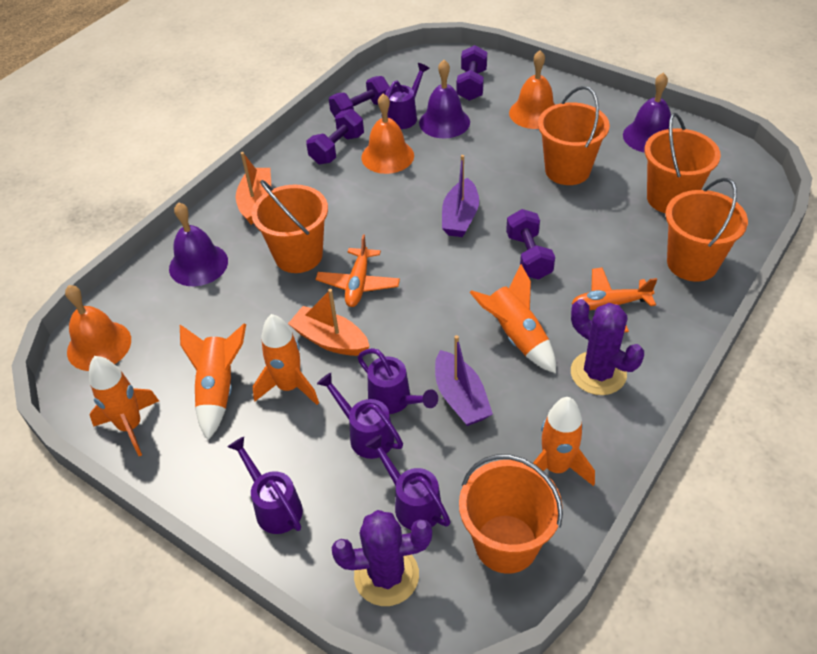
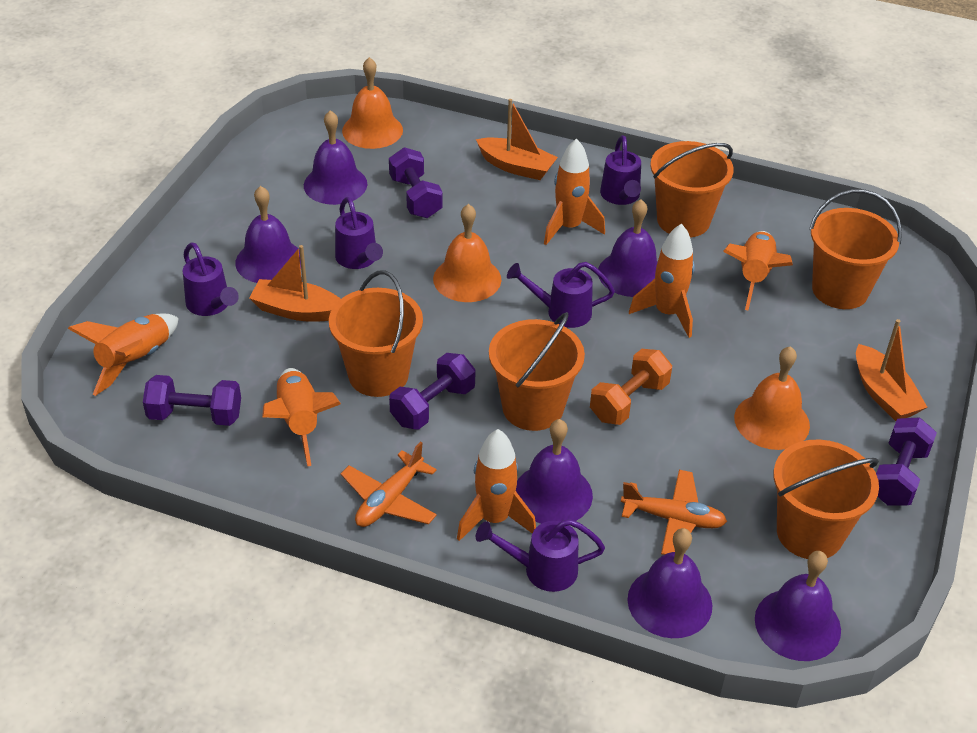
orange boat: [236,152,271,225] [288,289,370,356] = 2 -> [249,245,340,322] [476,99,558,180] [856,319,928,421] = 3
orange dumbbell: none = 0 -> [590,349,672,425] = 1
orange rocket: [89,356,159,456] [180,324,246,440] [253,314,319,405] [470,264,556,373] [533,397,595,486] = 5 -> [68,314,179,396] [262,368,341,466] [457,429,536,541] [544,138,605,245] [629,223,695,338] [723,231,793,310] = 6
purple bell: [169,202,228,286] [419,60,470,138] [623,72,671,153] = 3 -> [235,186,301,283] [304,110,367,205] [516,419,593,524] [598,199,658,297] [628,528,712,638] [755,551,841,661] = 6
purple boat: [435,335,493,426] [442,155,479,237] = 2 -> none = 0
purple cactus: [332,510,432,606] [571,299,644,395] = 2 -> none = 0

